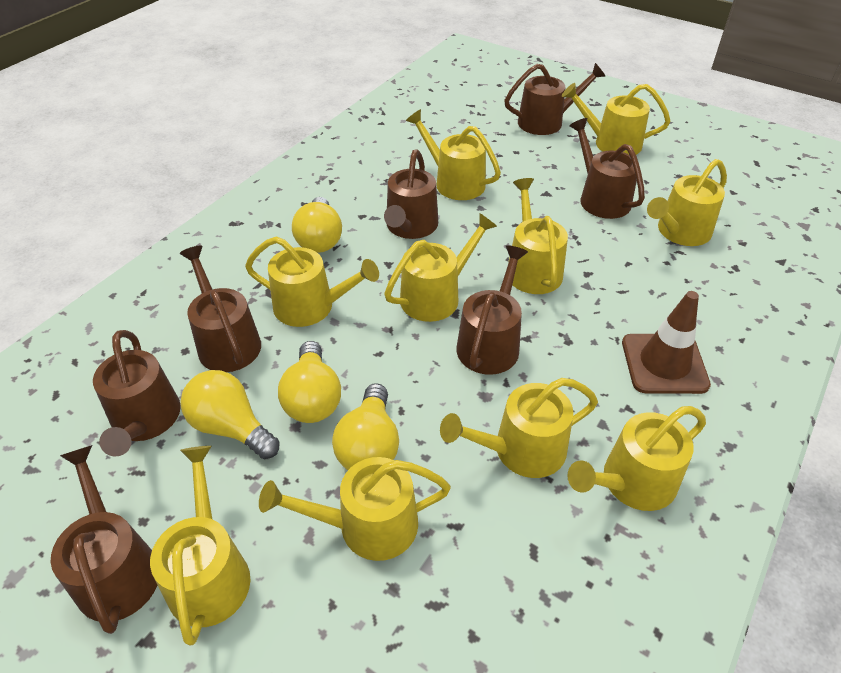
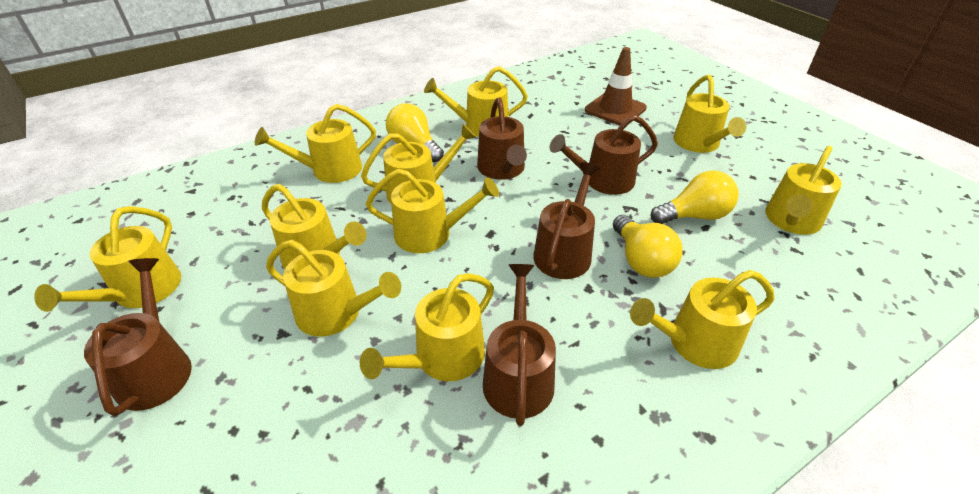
brown watering can: [51,445,157,634] [93,330,181,457] [179,245,261,372] [384,149,438,239] [457,245,528,375] [504,63,606,135] [569,118,645,219] = 7 -> [84,258,192,416] [477,98,527,180] [483,264,556,426] [533,162,600,279] [550,115,658,195] = 5
yellow light bulb: [181,370,280,459] [278,341,341,423] [292,197,342,253] [332,383,399,470] = 4 -> [386,104,444,162] [613,215,682,278] [651,171,739,224] = 3
yellow watering can: [150,446,250,646] [245,237,379,327] [259,457,451,561] [384,213,497,322] [406,109,501,200] [440,378,598,478] [508,178,568,294] [562,83,670,155] [567,406,706,511] [647,159,727,246] = 10 -> [34,206,181,312] [255,104,376,183] [262,184,367,269] [266,240,401,337] [360,273,494,381] [361,124,477,204] [366,169,499,253] [424,66,528,136] [630,270,774,369] [673,75,746,153] [765,146,842,235] = 11

